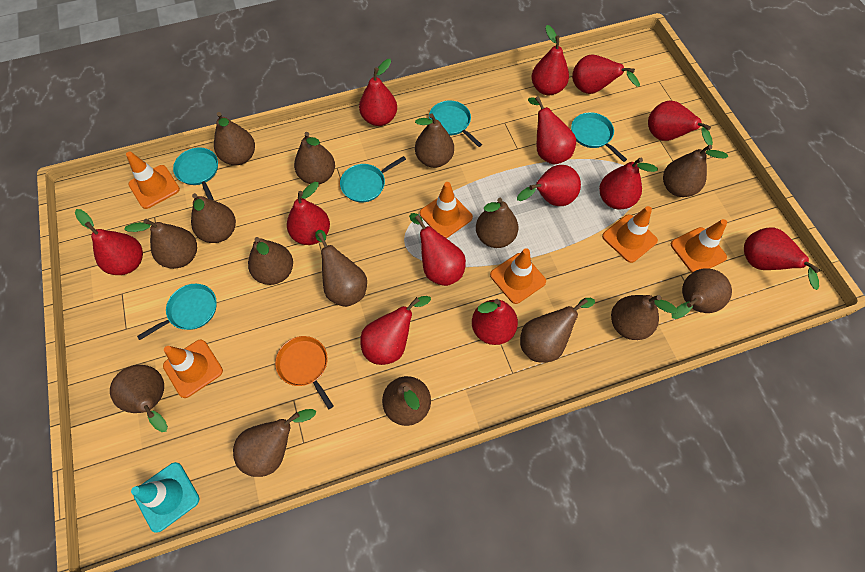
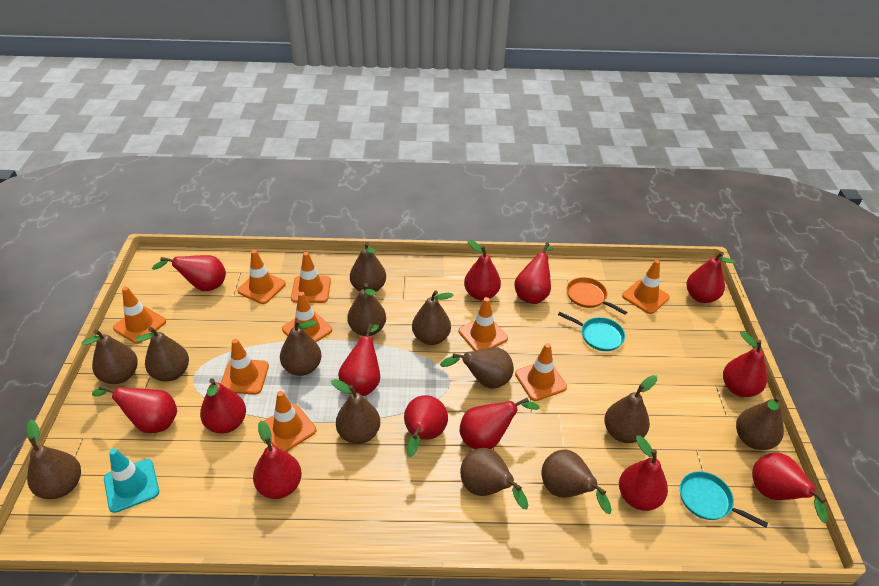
brown pear: [110,365,168,432] [124,219,197,269] [191,193,236,243] [214,112,255,165] [233,409,316,477] [248,237,293,285] [294,132,335,184] [315,230,367,307] [382,376,431,426] [415,113,454,168] [476,198,518,248] [520,298,595,363] [611,295,677,340] [663,145,728,197] [672,268,732,319] = 15 -> [26,419,81,499] [81,330,138,384] [135,327,189,382] [280,320,322,376] [331,379,380,444] [347,283,386,336] [350,242,386,292] [412,290,453,345] [440,348,514,389] [460,448,528,509] [541,449,612,514] [604,375,657,443] [736,395,784,450] = 13
orange traffic cone: [126,151,180,209] [163,340,223,398] [420,182,473,238] [490,248,546,304] [602,206,658,263] [671,219,727,273] = 6 -> [113,287,166,344] [221,339,269,395] [237,250,286,304] [264,391,316,452] [282,292,332,342] [291,252,331,303] [459,297,508,351] [515,343,567,401] [622,260,670,314] = 9
turquoise pan: [137,284,217,340] [173,148,218,200] [340,156,406,202] [429,100,482,147] [571,112,627,162] = 5 -> [558,312,625,351] [680,471,768,527] = 2

